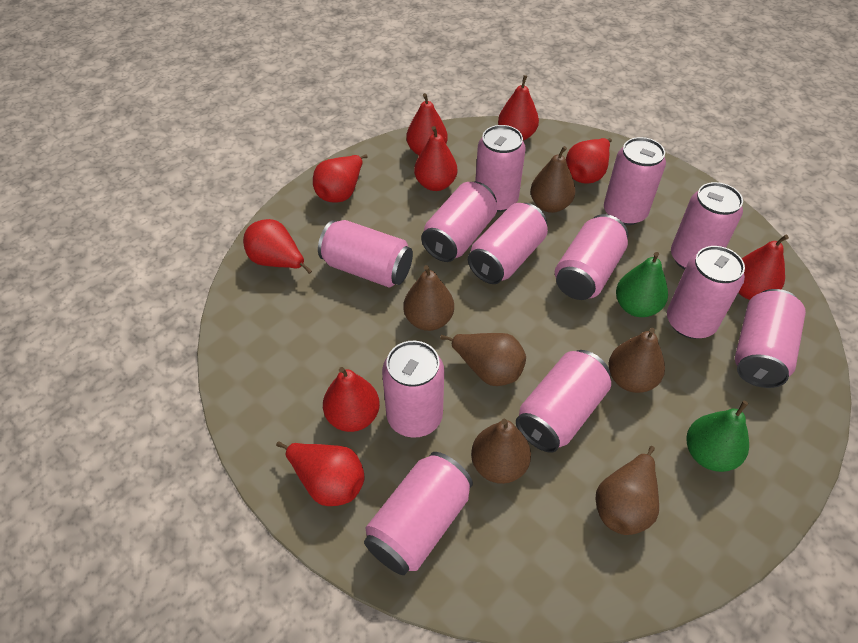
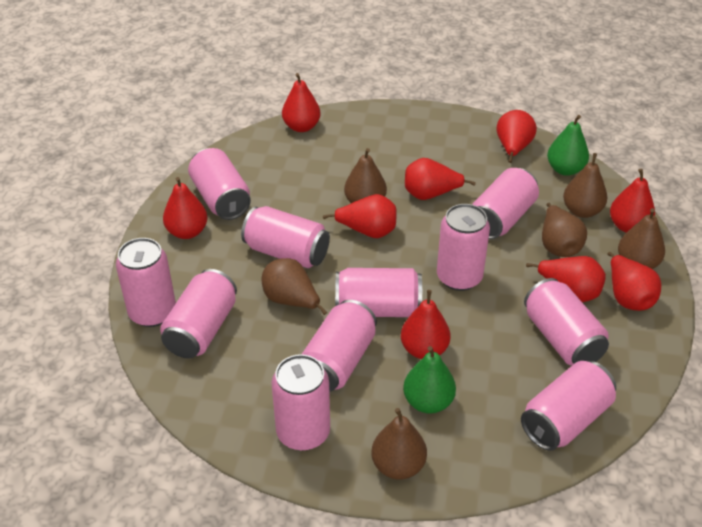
pink can: [318,220,413,288] [364,452,473,575] [382,341,444,438] [421,182,497,262] [468,203,548,284] [475,125,526,212] [516,350,611,453] [555,214,628,300] [604,137,666,225] [667,246,745,339] [671,182,743,270] [735,289,806,388] = 12 -> [116,238,176,327] [160,269,237,359] [188,148,251,220] [241,206,330,268] [272,354,330,451] [302,300,377,392] [335,268,422,317] [437,204,490,291] [472,168,539,239] [521,361,616,451] [524,278,609,366] = 11

